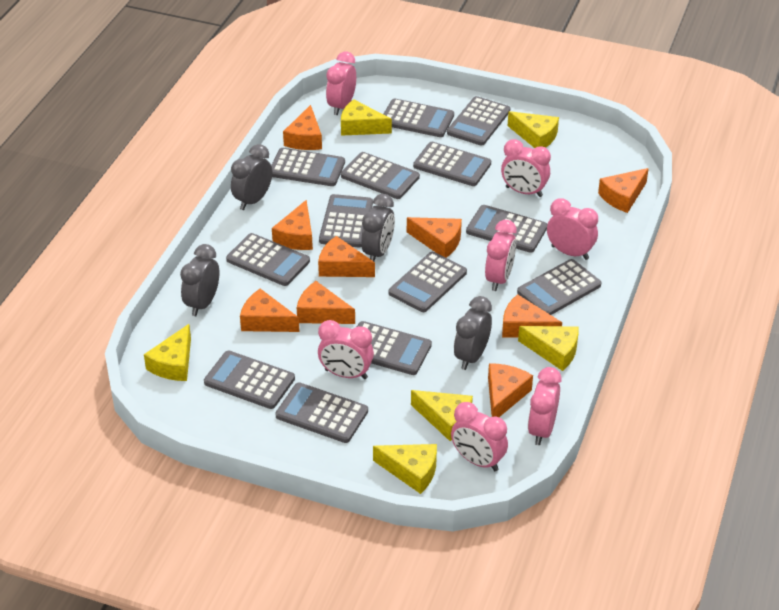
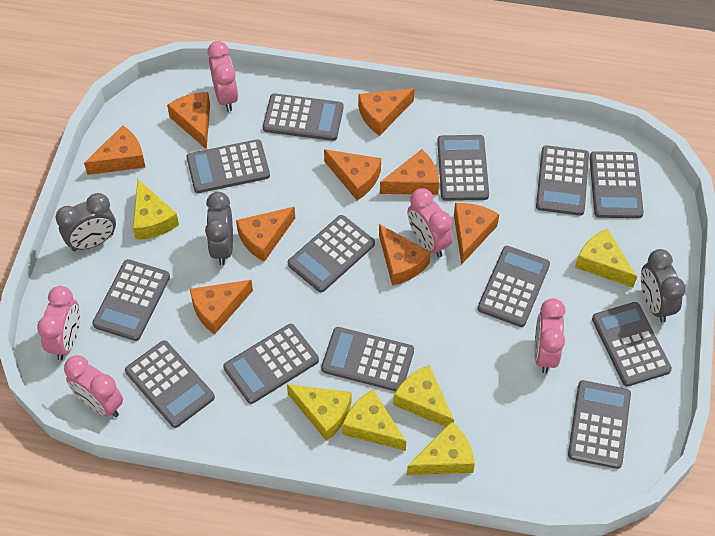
grey clock: [180,244,219,316] [231,144,272,210] [361,194,395,261] [454,296,492,370] = 4 -> [56,193,116,251] [205,192,233,265] [641,249,686,323] = 3
pink clock: [318,320,374,379] [326,52,356,115] [451,402,508,471] [485,220,516,291] [501,139,551,197] [528,367,562,445] [547,198,598,260] = 7 -> [37,286,80,360] [64,355,123,417] [207,41,238,112] [407,188,453,257] [534,298,566,373] = 5

